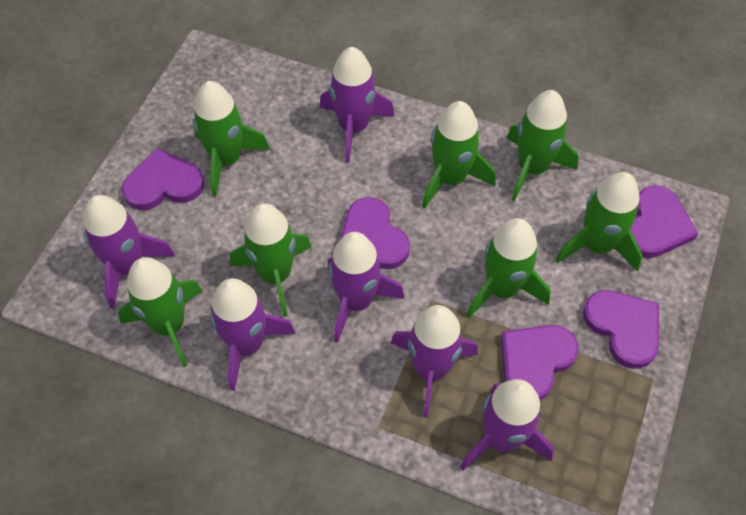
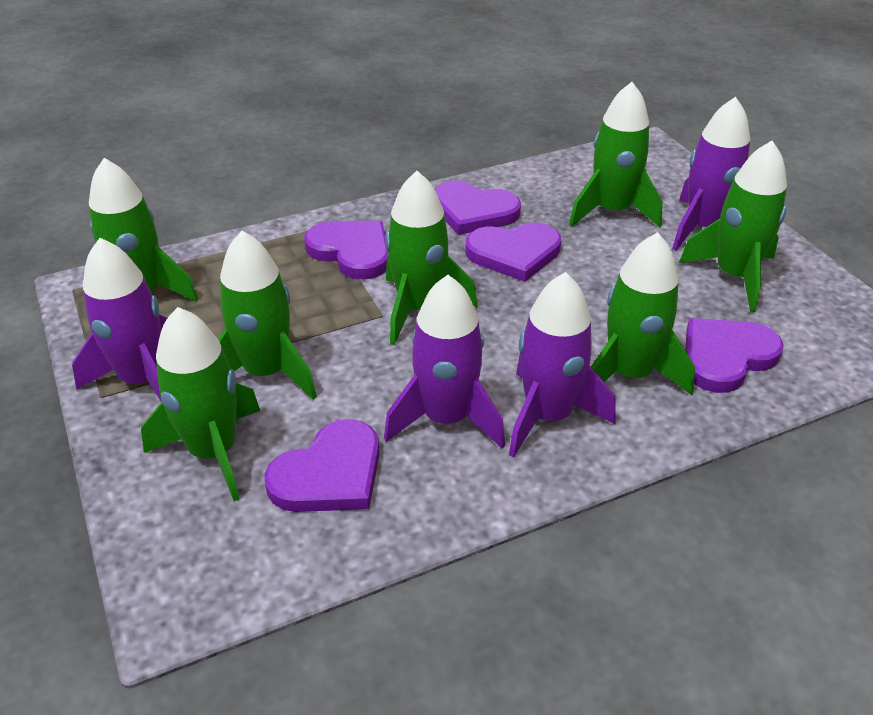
purple rocket: [83,195,175,309] [210,278,296,391] [320,47,395,163] [327,232,405,343] [391,305,478,418] [460,379,554,471] = 6 -> [72,238,167,402] [384,275,505,448] [509,272,616,458] [672,97,750,251] = 4

